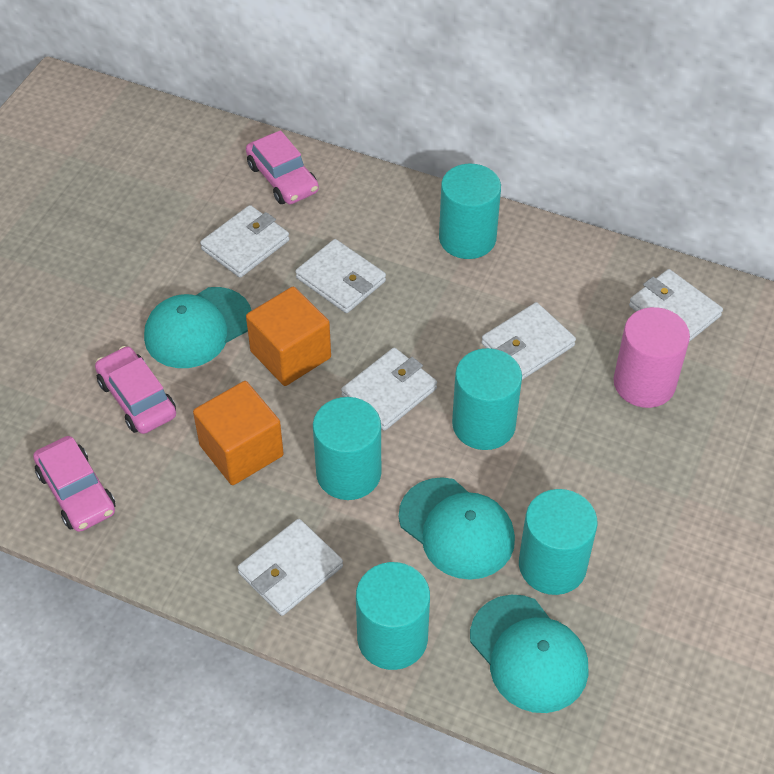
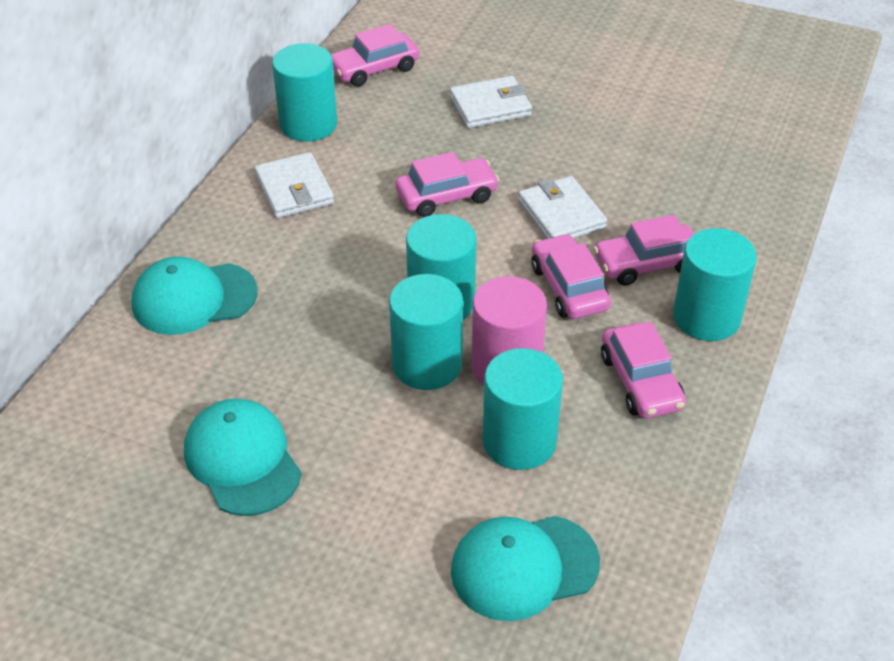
orange cube: [193,381,284,485] [246,287,331,386] = 2 -> none = 0
pink car: [33,436,116,532] [95,346,176,434] [246,130,319,204] = 3 -> [331,24,419,87] [396,152,499,217] [531,234,611,319] [593,215,694,286] [601,322,686,418] = 5
white wallet: [200,205,289,278] [237,519,343,616] [295,239,386,313] [341,348,437,431] [481,302,576,380] [629,269,723,342] = 6 -> [254,152,334,218] [450,76,532,128] [518,176,607,239] = 3

